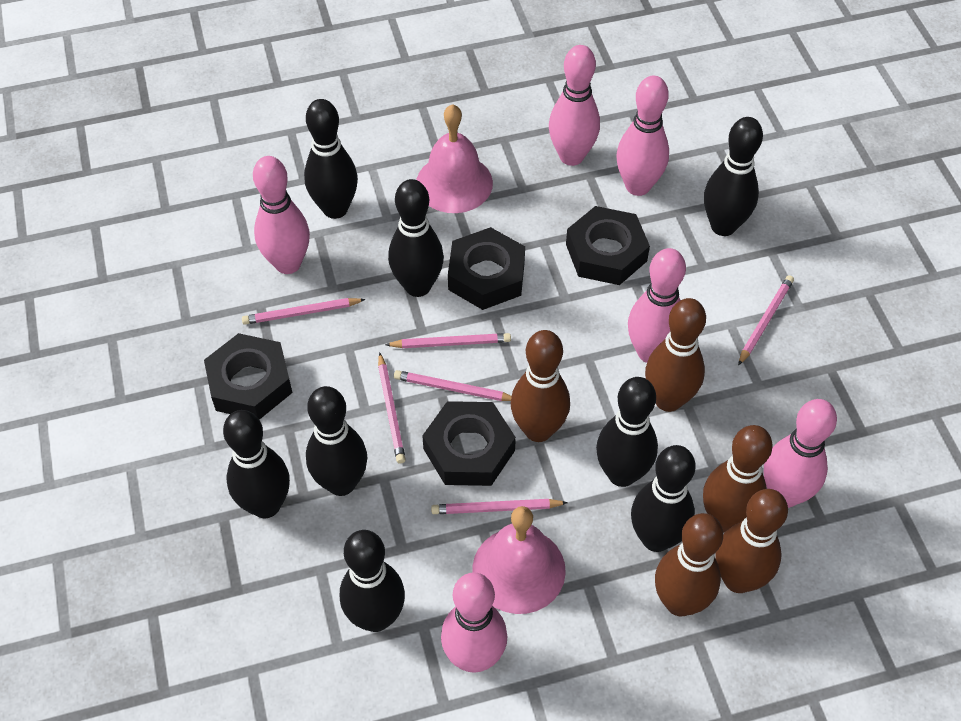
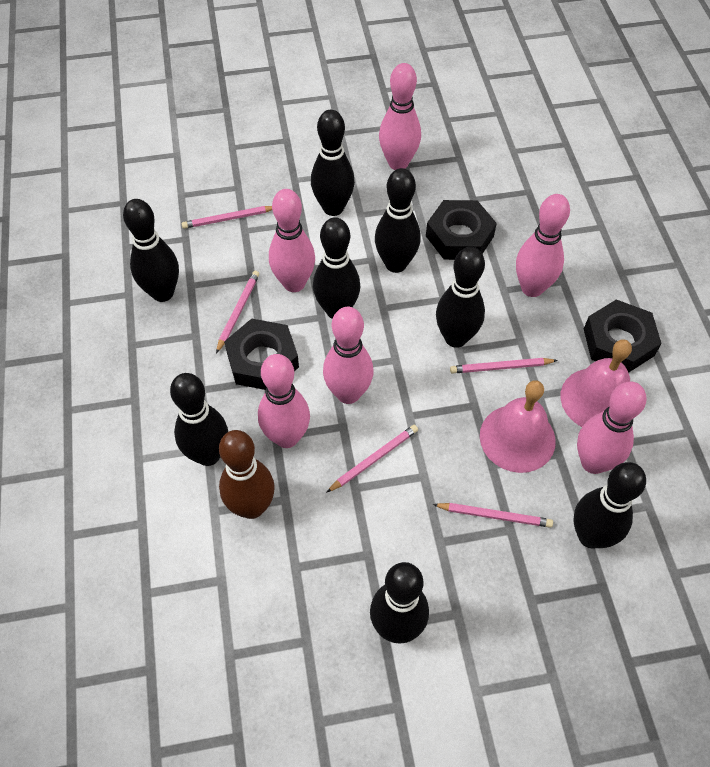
black nut: [204,333,292,420] [422,401,516,486] [448,227,525,310] [566,206,650,285] = 4 -> [224,318,299,390] [426,200,497,260] [584,299,662,373] = 3
brown bowling pin: [511,330,570,442] [645,298,706,412] [655,513,723,617] [703,425,772,533] [715,489,788,593] = 5 -> [219,430,275,519] = 1
pink pencil: [242,298,366,325] [378,352,406,464] [385,333,511,348] [394,370,512,401] [431,499,568,514] [738,275,794,366] = 6 -> [182,206,272,229] [216,271,260,353] [326,425,418,493] [433,503,553,528] [450,358,558,374] = 5

